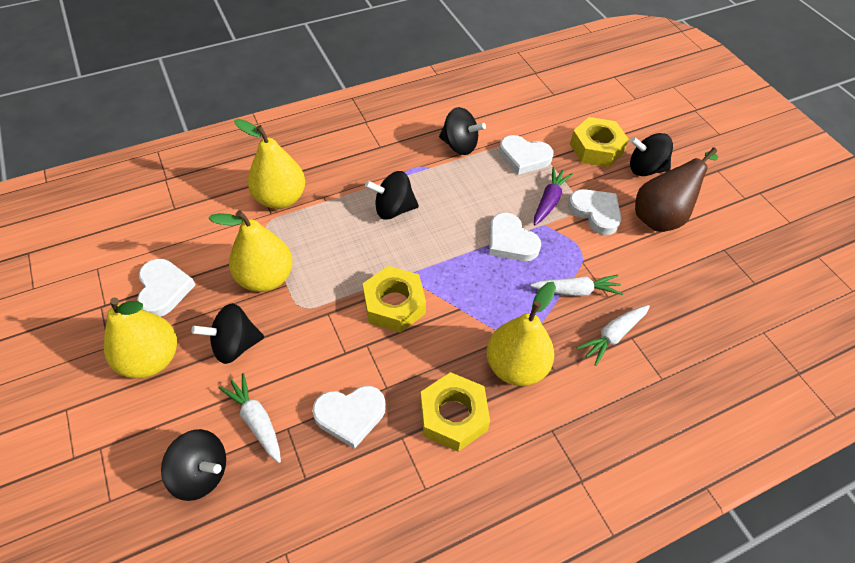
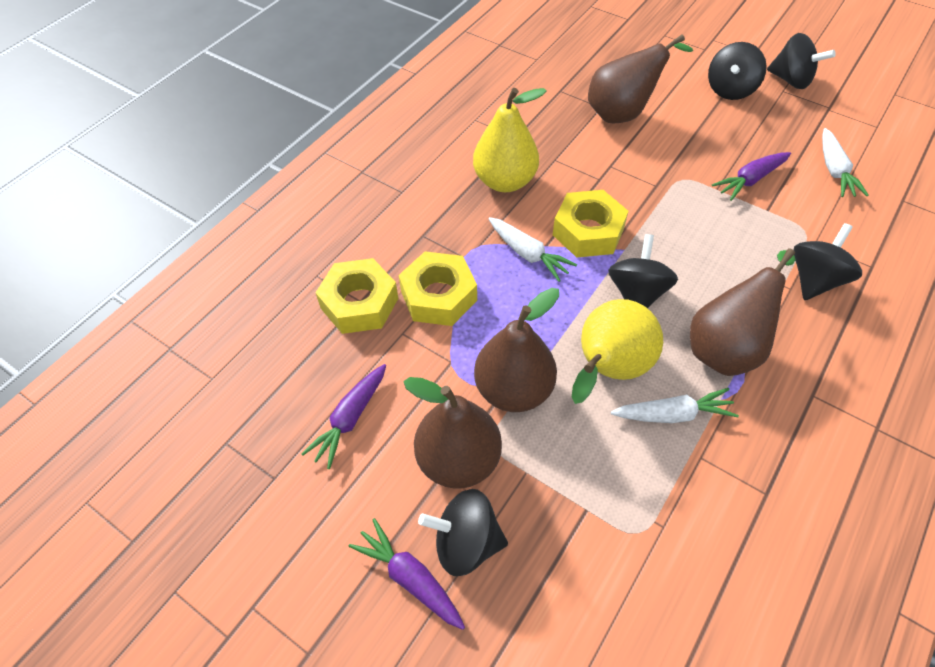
brown pear: [635,148,718,232] = 1 -> [403,377,502,489] [474,288,559,412] [588,35,693,123] [690,248,796,376] = 4
purple carrot: [534,167,573,225] = 1 -> [302,364,386,469] [349,518,465,630] [712,152,791,201] = 3
white heart: [137,259,195,317] [312,386,386,449] [489,213,541,261] [499,135,553,175] [568,189,621,235] = 5 -> none = 0
yellow pear: [104,297,177,379] [208,210,293,292] [234,119,305,209] [487,282,556,386] = 4 -> [473,88,547,192] [572,299,663,404] = 2

